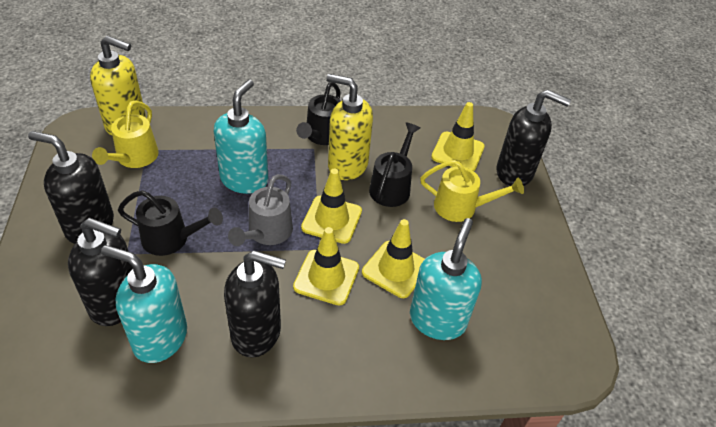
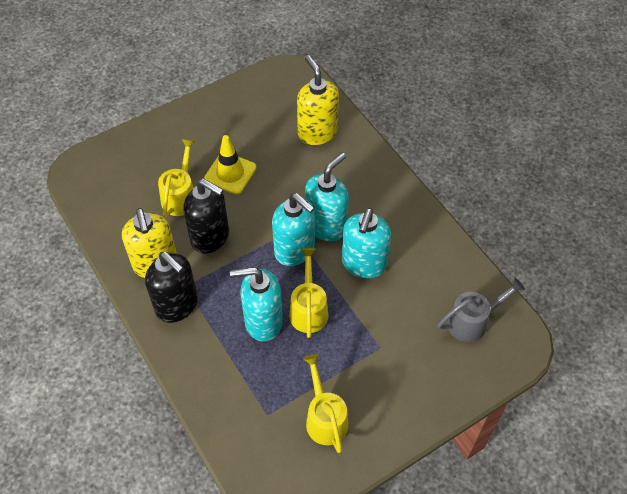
black soap dispenser: [28,131,114,244] [68,218,133,326] [224,251,286,358] [496,90,571,186] = 4 -> [145,252,198,323] [183,178,229,254] = 2
black watering can: [118,190,223,256] [296,82,341,145] [369,123,420,207] = 3 -> none = 0
turquoise soap dispenser: [101,245,187,363] [214,79,268,194] [410,218,482,340] = 3 -> [230,267,283,342] [272,193,315,266] [305,153,349,241] [342,208,391,278] = 4
yellow traffic cone: [293,227,359,306] [301,169,362,244] [362,219,424,298] [431,102,485,171] = 4 -> [204,135,256,195] = 1
yellow watering can: [92,100,159,168] [420,160,524,222] = 2 -> [158,139,196,217] [289,248,328,338] [303,354,348,453] = 3

